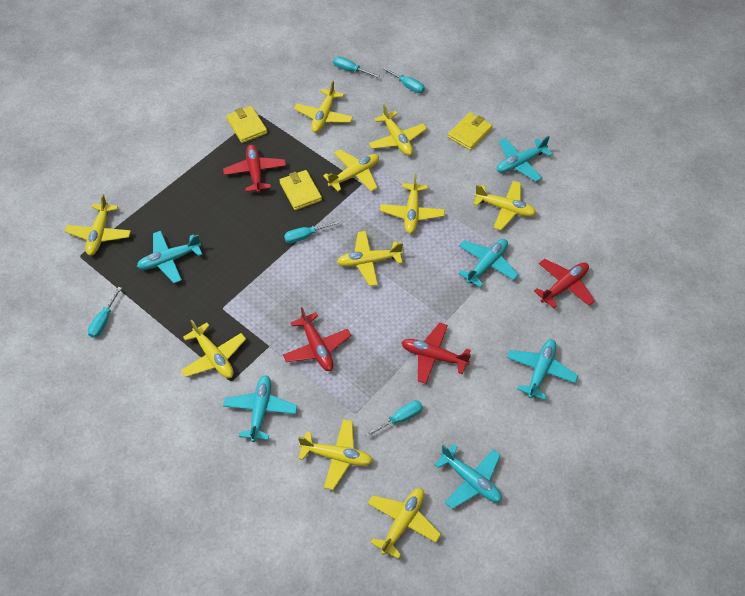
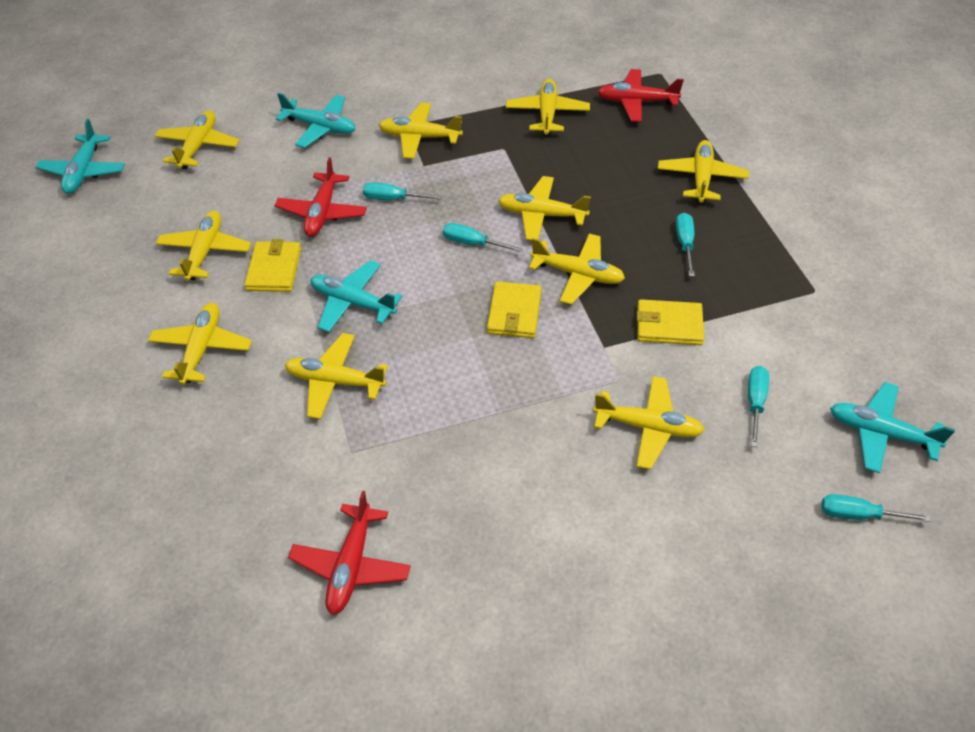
red plane: [223,145,286,193] [283,307,351,371] [401,322,471,384] [534,259,595,308] = 4 -> [275,157,367,237] [288,491,411,615] [598,69,684,122] = 3
turquoise plane: [137,231,203,283] [223,375,297,442] [434,444,502,509] [458,239,519,288] [497,136,553,182] [507,339,578,400] = 6 -> [35,119,125,194] [276,93,356,148] [310,260,402,332] [830,382,955,473] = 4

